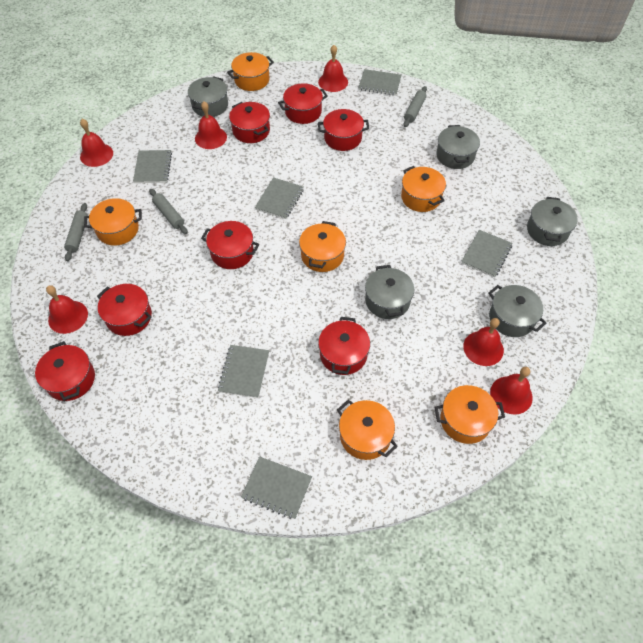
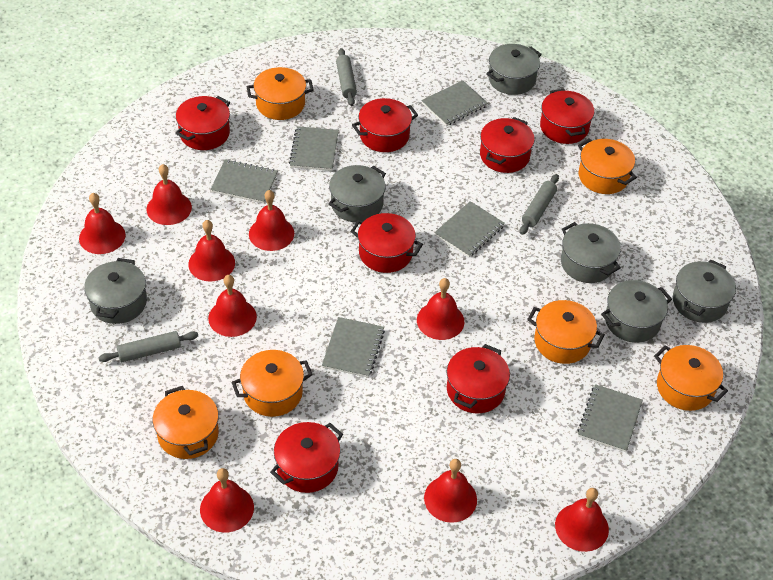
grey pot: [188,76,228,117] [365,265,414,319] [436,125,480,169] [489,285,546,337] [527,197,578,246] = 5 -> [84,258,147,324] [328,165,386,222] [486,44,542,95] [561,222,621,283] [601,280,672,343] [673,260,736,323] = 6
red bell: [46,285,88,334] [80,119,113,167] [195,101,227,149] [318,45,348,92] [463,318,504,366] [490,367,533,415] = 6 -> [79,193,126,254] [146,164,192,225] [188,220,235,282] [200,468,254,533] [208,275,257,337] [249,190,294,251] [417,278,464,340] [424,459,477,523] [555,488,609,552] = 9

